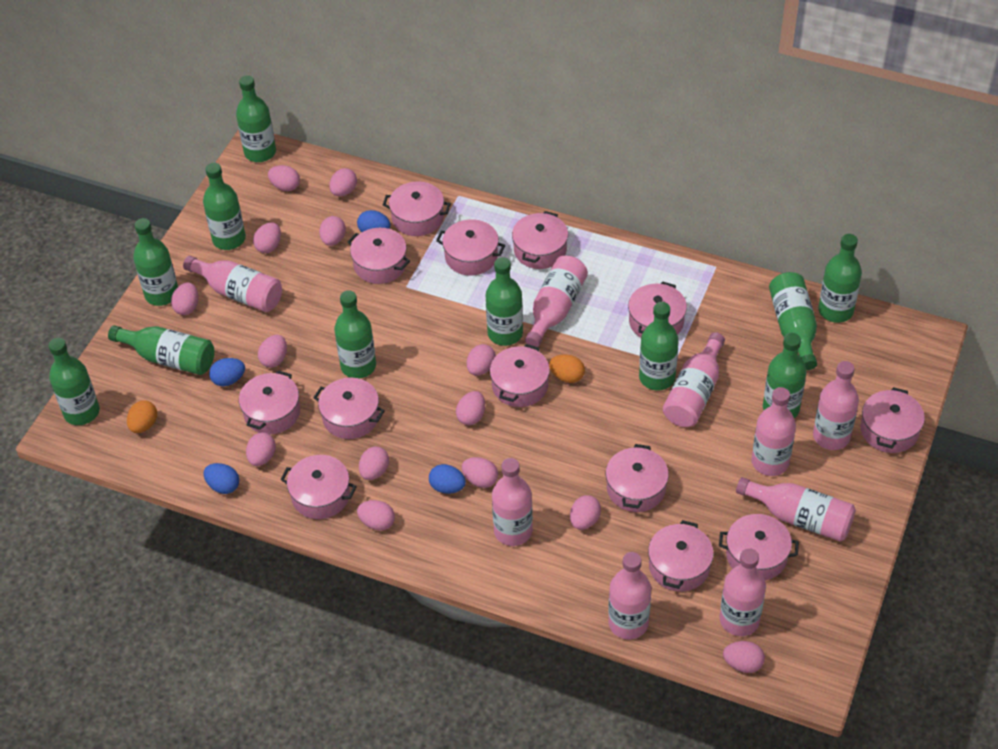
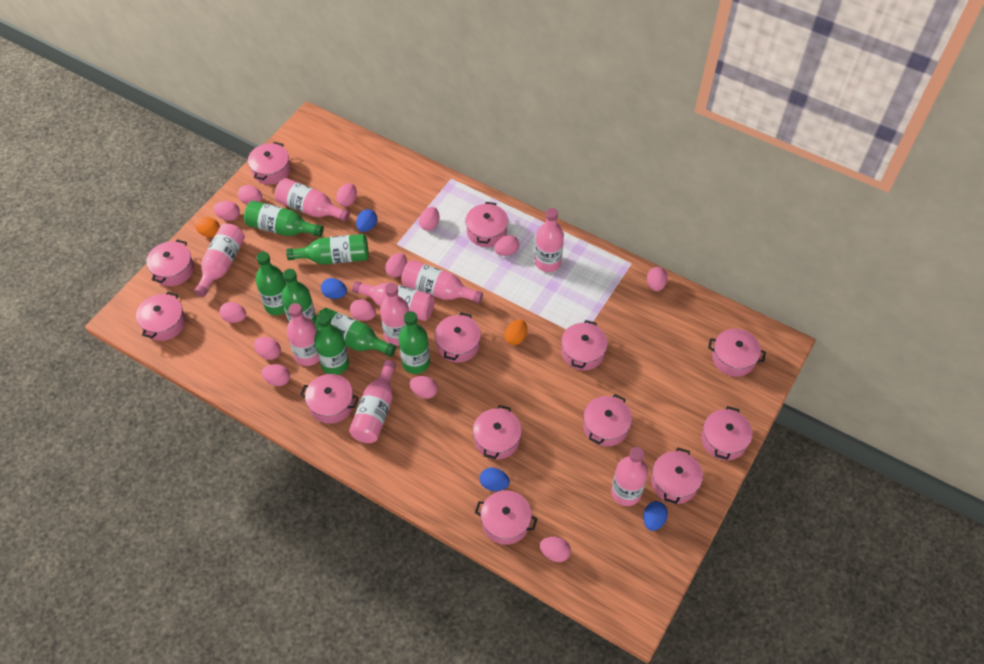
green bottle: [49,338,100,425] [108,325,214,375] [133,218,178,306] [203,163,246,250] [236,75,276,162] [334,291,376,379] [486,257,523,346] [639,302,679,390] [763,333,807,418] [769,272,817,370] [818,234,862,323] = 11 -> [244,201,324,237] [255,252,286,315] [281,269,316,322] [286,234,369,265] [314,308,396,357] [314,313,349,375] [398,311,430,374] = 7
pink egg: [171,282,199,315] [246,432,276,466] [253,222,281,253] [258,335,287,368] [268,165,300,191] [319,216,346,246] [330,168,357,196] [357,500,395,531] [359,447,389,480] [456,391,485,425] [462,457,498,488] [467,344,496,376] [570,495,601,530] [723,641,765,673] = 14 -> [213,201,240,221] [219,302,246,323] [238,185,262,204] [254,337,281,360] [261,364,290,386] [336,183,357,207] [350,299,376,321] [385,253,407,278] [409,376,438,399] [419,207,439,231] [494,235,519,256] [540,537,571,562] [647,267,668,291] = 13

